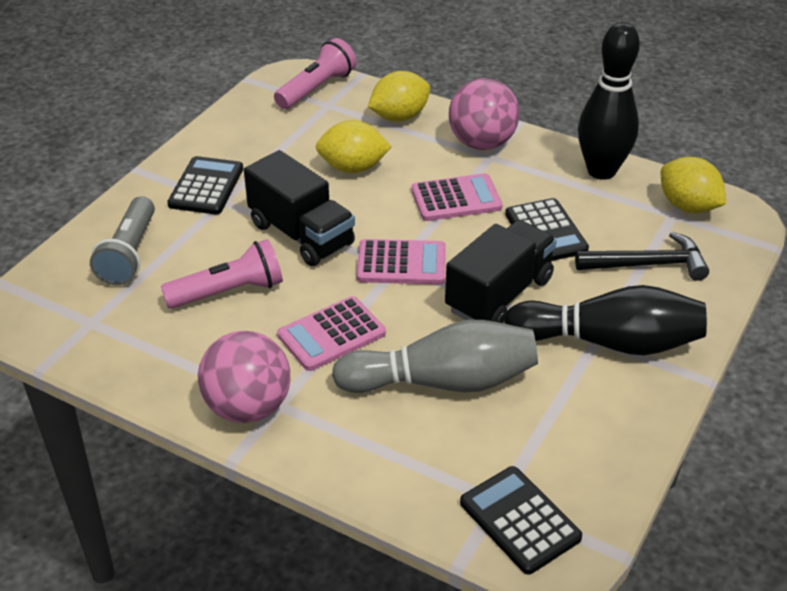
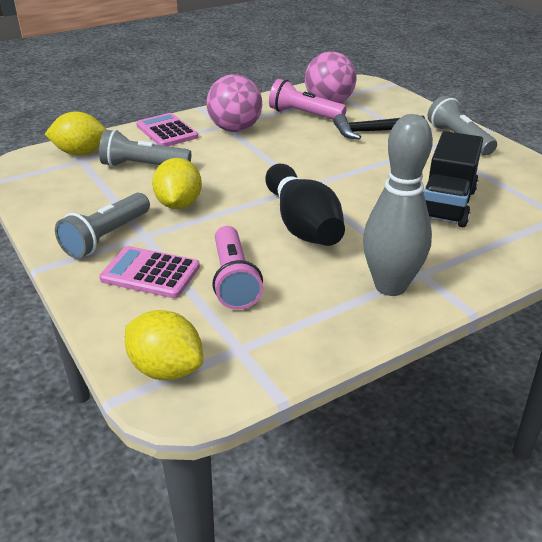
black bowling pin: [504,285,707,355] [578,22,640,180] = 2 -> [265,164,345,246] = 1
black calculator: [167,156,243,214] [460,466,582,575] [505,198,589,261] = 3 -> none = 0
black truck: [244,150,355,266] [445,220,557,323] = 2 -> [424,131,483,227] = 1
grey flashlight: [90,196,155,285] = 1 -> [55,193,150,259] [99,130,191,167] [428,95,497,155] = 3
pink calculator: [277,296,386,371] [357,239,446,285] [411,173,502,221] = 3 -> [99,246,200,298] [136,113,198,146] = 2

